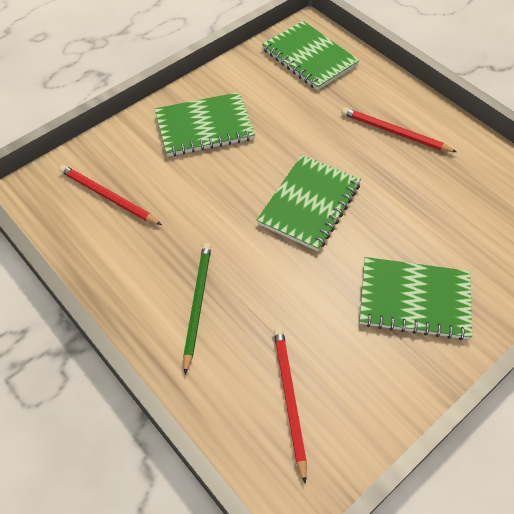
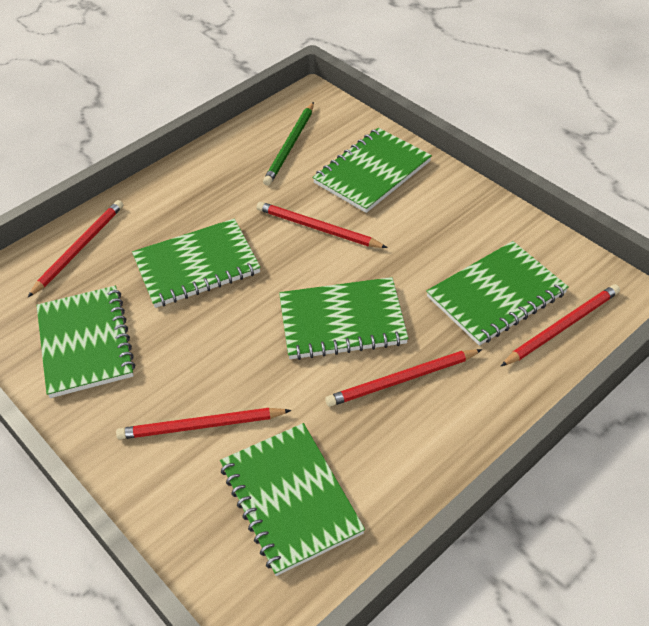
green notebook: [155,92,255,156] [257,155,361,251] [262,21,359,90] [359,257,472,341] = 4 -> [37,285,135,398] [132,218,261,308] [220,423,365,576] [279,277,408,360] [312,128,432,213] [426,241,569,346] = 6
red pencil: [59,165,162,225] [274,328,307,484] [341,107,457,152] = 3 -> [28,200,123,297] [116,408,291,440] [257,202,388,248] [325,349,482,407] [501,284,620,366] = 5

